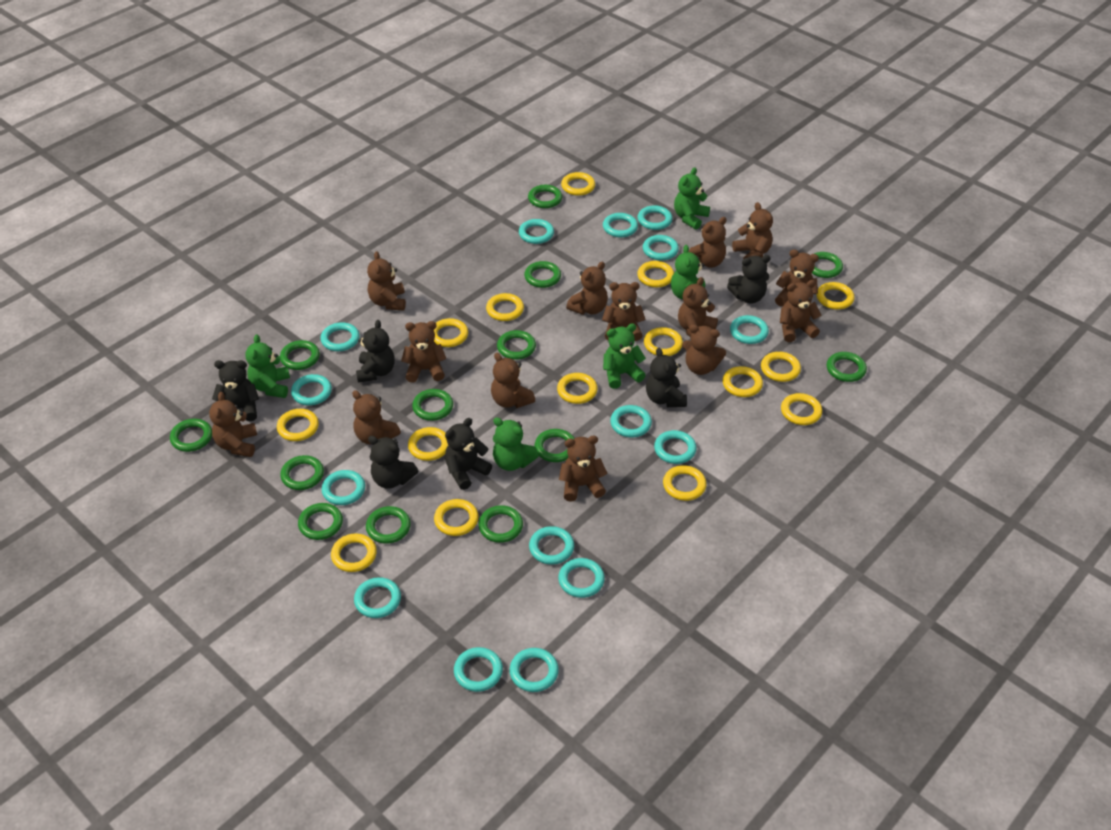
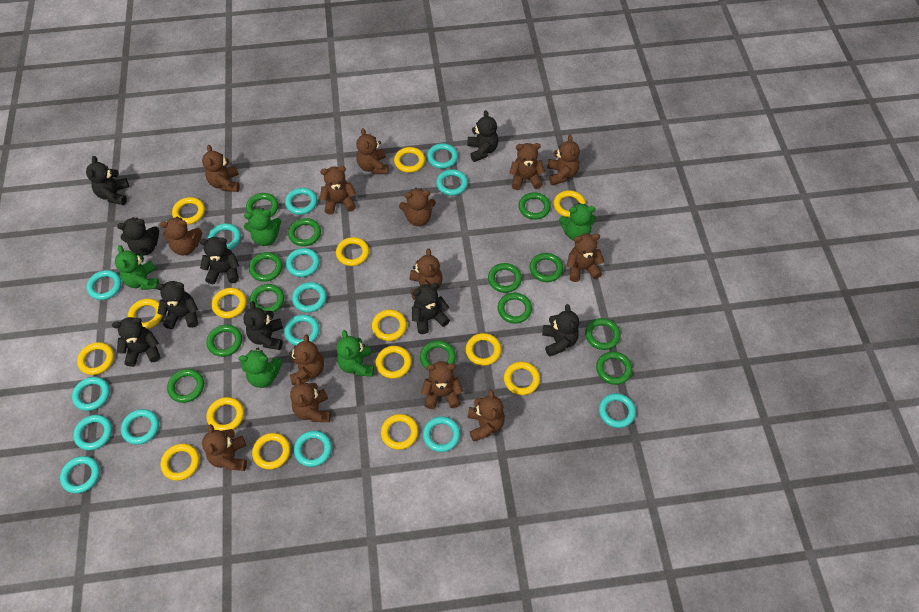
black teddy bear: [212,360,259,421] [356,320,395,382] [368,436,418,489] [445,418,492,490] [646,348,687,407] [727,255,771,304] = 6 -> [86,156,129,205] [112,317,160,367] [117,217,159,256] [155,281,198,329] [199,237,239,284] [243,301,283,350] [412,283,450,334] [467,110,498,162] [542,304,579,357] = 9

